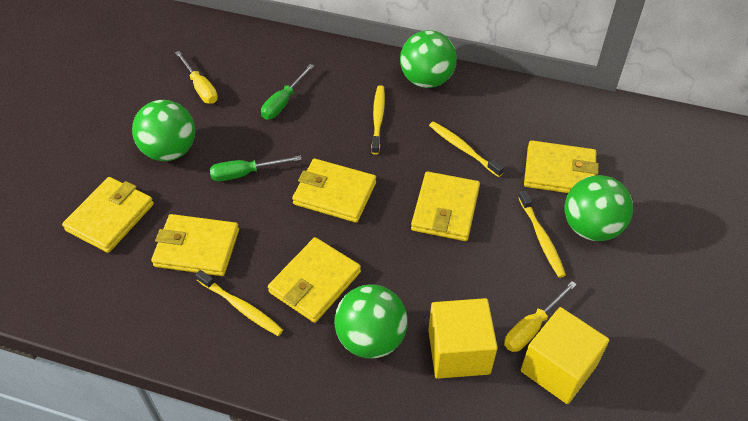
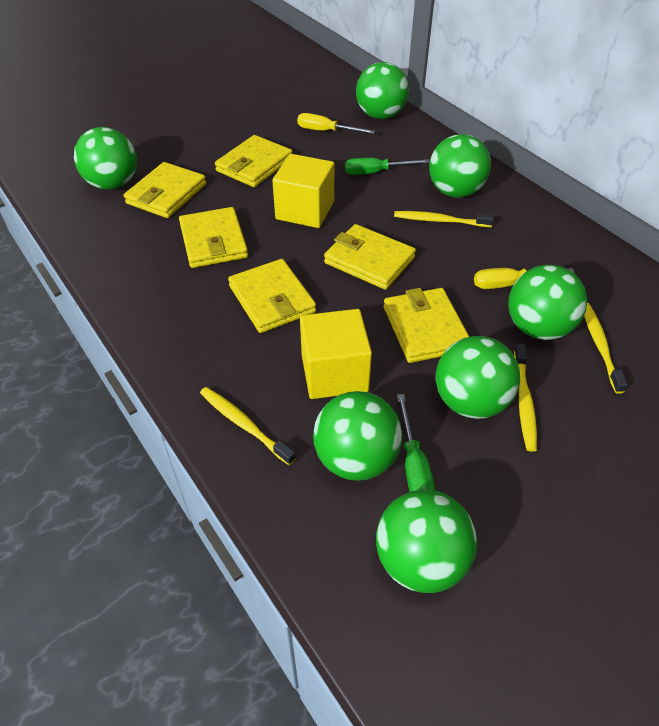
green ball: [132,100,195,161] [334,284,408,359] [400,30,457,88] [565,175,633,241] = 4 -> [74,127,137,190] [313,391,402,481] [356,62,409,119] [376,489,477,593] [429,134,491,198] [436,336,520,419] [508,265,587,340] = 7

